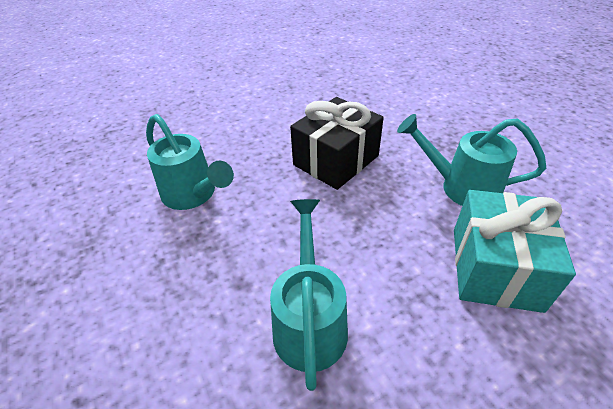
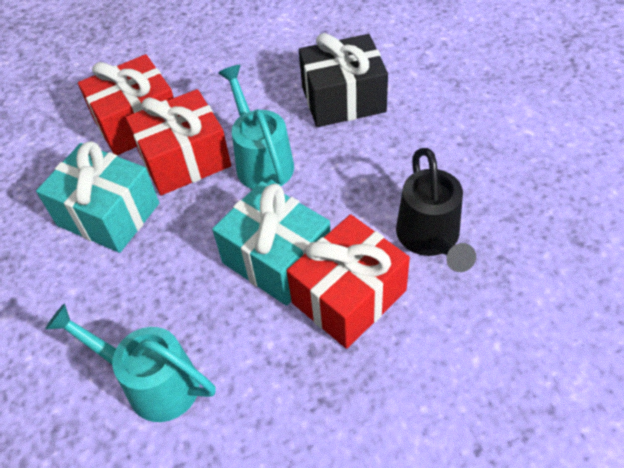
black watering can: none = 0 -> [396,148,476,272] = 1
red gift: none = 0 -> [78,54,174,155] [125,89,231,195] [287,214,410,349] = 3
turquoise gift: [454,190,576,313] = 1 -> [36,141,159,253] [212,181,331,306] = 2
turquoise watering can: [146,114,234,210] [270,199,348,391] [397,114,546,206] = 3 -> [45,303,216,422] [218,65,294,189] = 2

